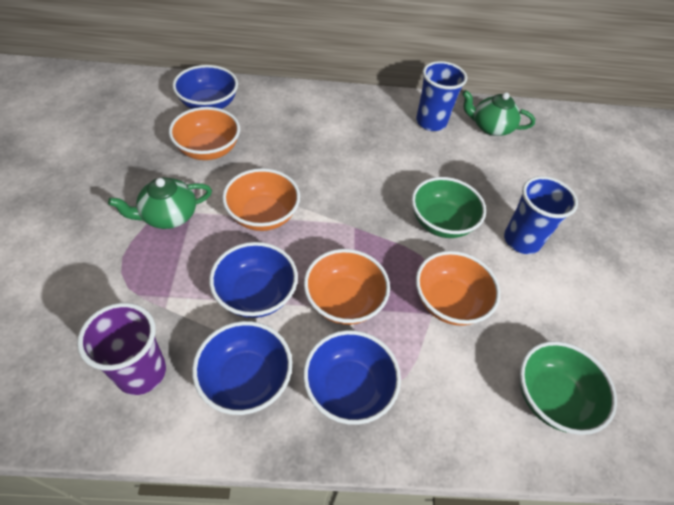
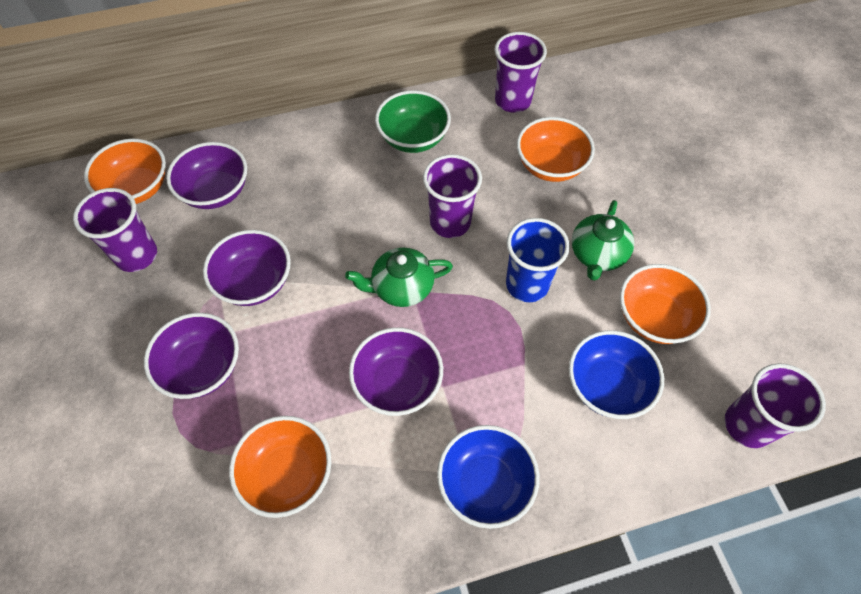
blue bowl: [173,65,238,109] [192,321,292,415] [209,242,298,318] [303,330,401,425] = 4 -> [437,425,540,529] [569,330,664,419] = 2
blue cup: [416,61,467,131] [504,176,578,254] = 2 -> [506,218,570,302] = 1
green bowl: [412,177,486,238] [520,341,617,435] = 2 -> [375,90,451,153] = 1
purple bowl: none = 0 -> [144,313,239,399] [166,142,247,209] [203,230,291,306] [349,327,443,416] = 4
purple cup: [77,303,166,395] = 1 -> [73,188,157,272] [423,154,482,238] [495,32,547,113] [725,363,826,448] = 4

